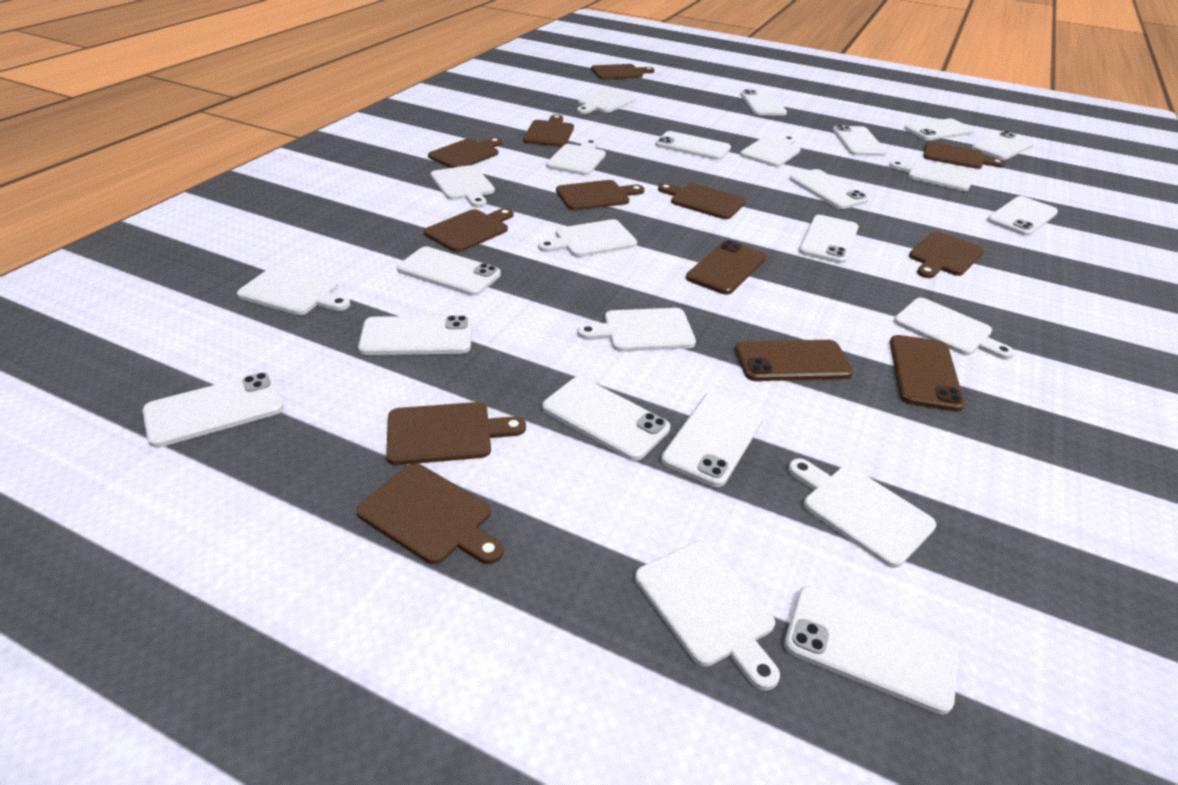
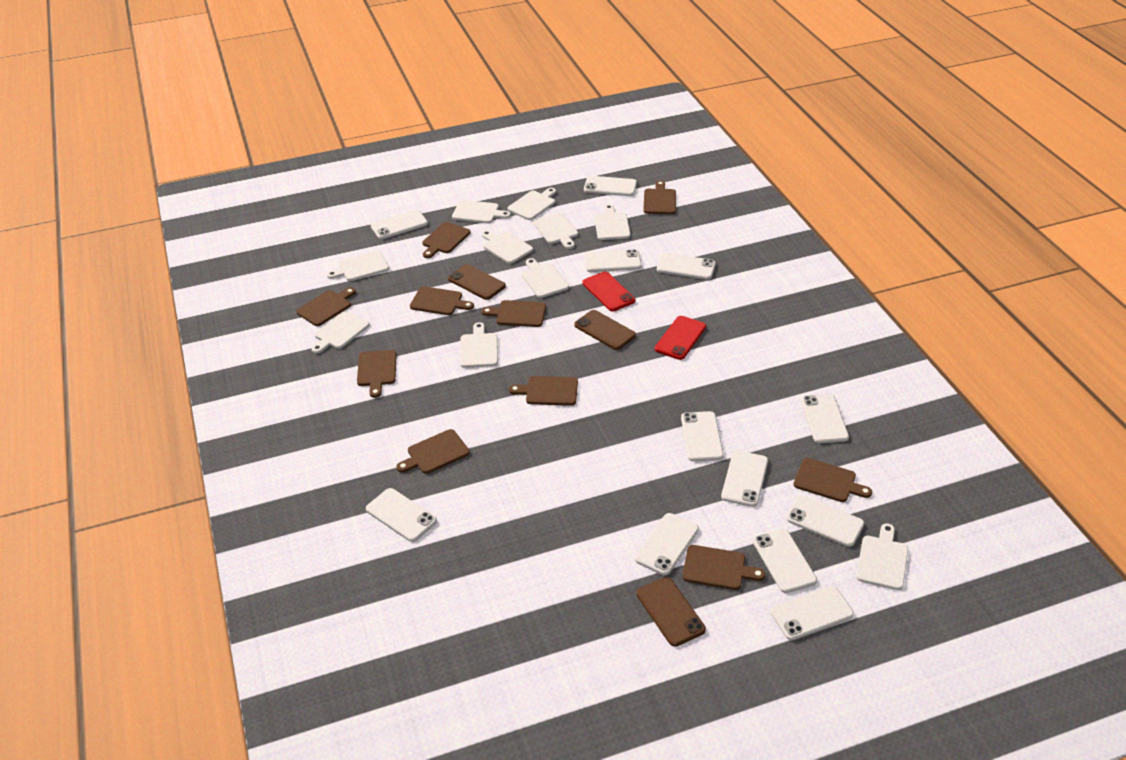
red phone: none = 0 -> [583,271,635,311] [655,316,706,360] = 2
white cutting board: [237,265,350,315] [430,165,495,207] [538,219,637,257] [546,139,606,175] [577,89,636,114] [578,308,696,352] [635,540,780,691] [740,136,801,167] [788,458,936,568] [889,160,974,191] [894,298,1015,360] = 11 -> [311,311,370,354] [327,251,389,281] [452,200,511,223] [460,322,498,368] [481,230,533,264] [508,188,556,220] [522,258,569,298] [533,213,578,249] [594,204,631,240] [856,523,908,590] = 10
white phone: [142,372,284,448] [358,315,472,355] [397,247,501,296] [542,377,670,461] [655,131,731,160] [661,392,764,487] [741,89,787,116] [784,586,958,715] [790,169,869,209] [799,215,859,264] [833,125,886,156] [904,119,974,140] [972,131,1035,160] [987,196,1058,236] = 14 -> [366,488,437,542] [371,210,428,239] [584,176,637,196] [584,249,642,272] [635,513,699,575] [657,253,716,280] [681,411,724,461] [721,451,768,507] [753,529,817,593] [771,586,854,640] [786,496,864,547] [801,394,849,443] = 12

